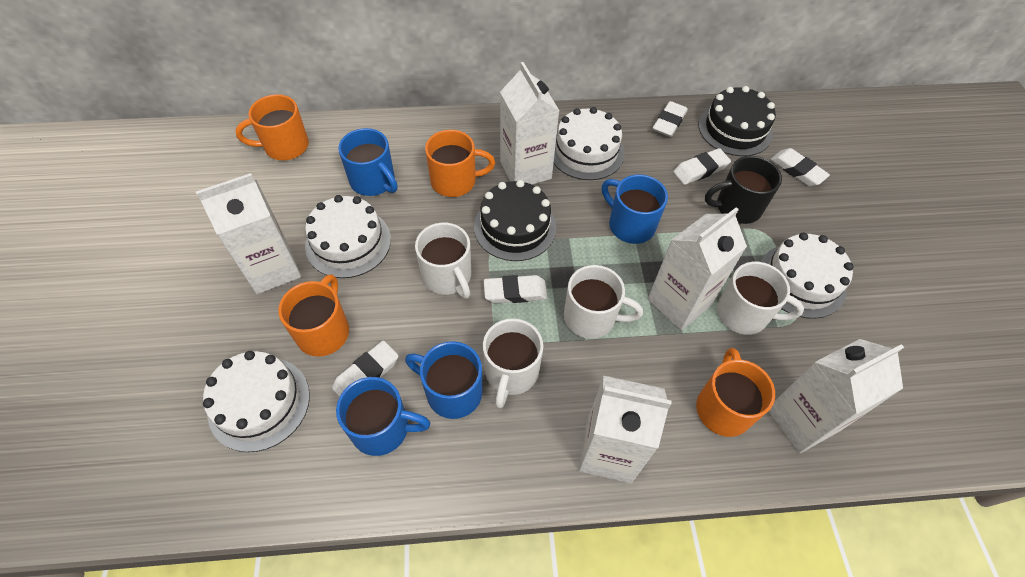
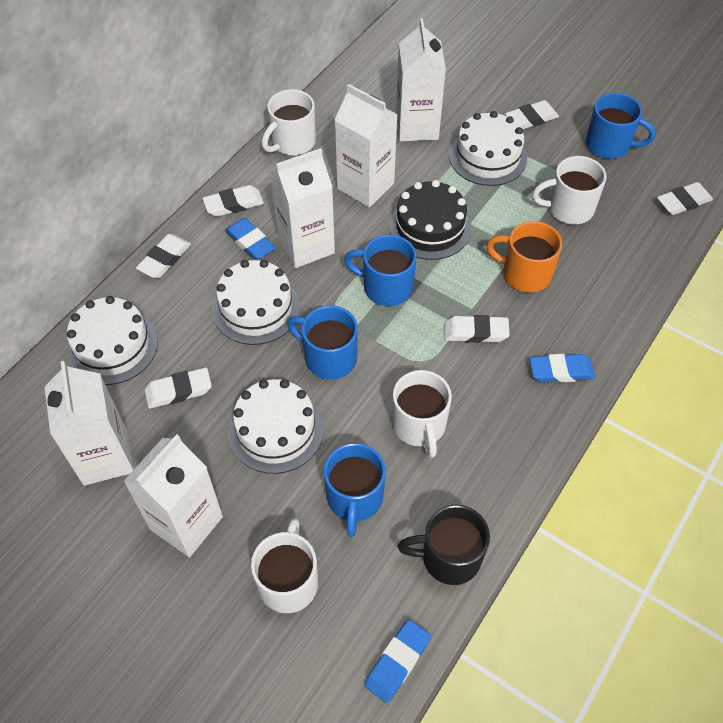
black cake: [474,180,556,261] [699,86,776,156] = 2 -> [389,180,472,260] = 1
blue eraser: none = 0 -> [225,218,276,260] [364,619,431,703] [529,354,595,383] = 3
orange mug: [236,94,309,160] [278,274,349,357] [425,130,495,197] [696,348,775,437] = 4 -> [486,221,562,292] = 1
white eraser: [332,341,398,397] [483,275,548,303] [653,101,688,137] [673,148,731,185] [770,148,830,186] = 5 -> [136,234,191,278] [145,368,212,409] [202,185,264,217] [444,315,510,343] [505,100,559,129] [657,182,713,215] = 6

